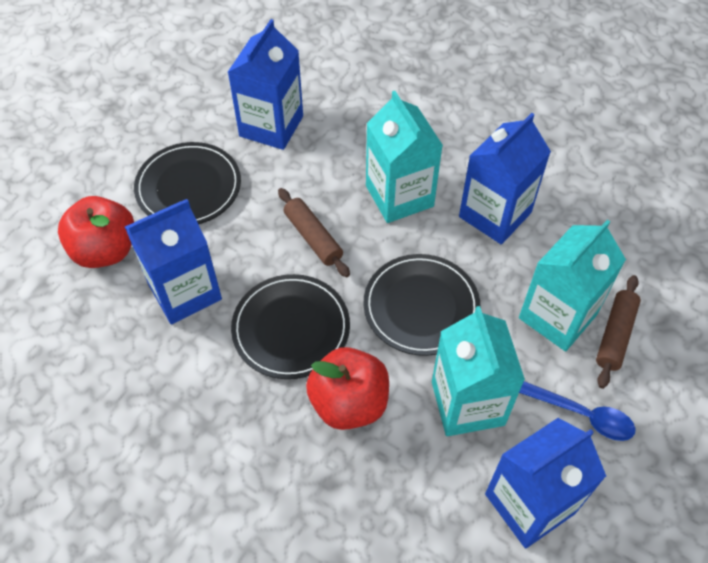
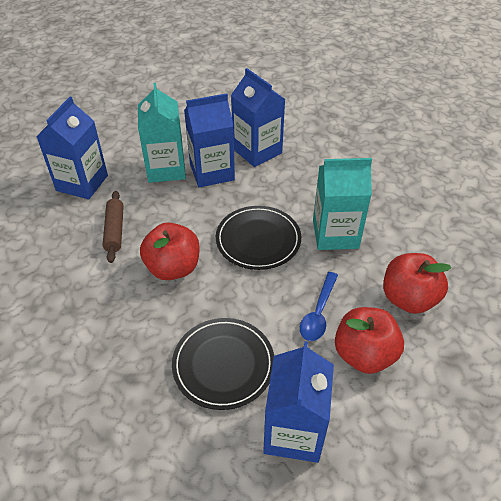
black plate: [134,142,241,224] [231,274,350,379] [364,254,480,356] = 3 -> [172,318,274,410] [216,206,301,270] = 2
brown rolling pin: [278,188,350,277] [596,275,641,389] = 2 -> [103,191,124,263] = 1
red apple: [58,196,134,268] [306,347,389,430] = 2 -> [140,222,200,280] [335,307,404,374] [383,253,452,314] = 3
turquoise carton: [366,91,443,223] [432,306,525,436] [519,220,626,351] = 3 -> [138,83,186,183] [313,158,372,250] = 2

